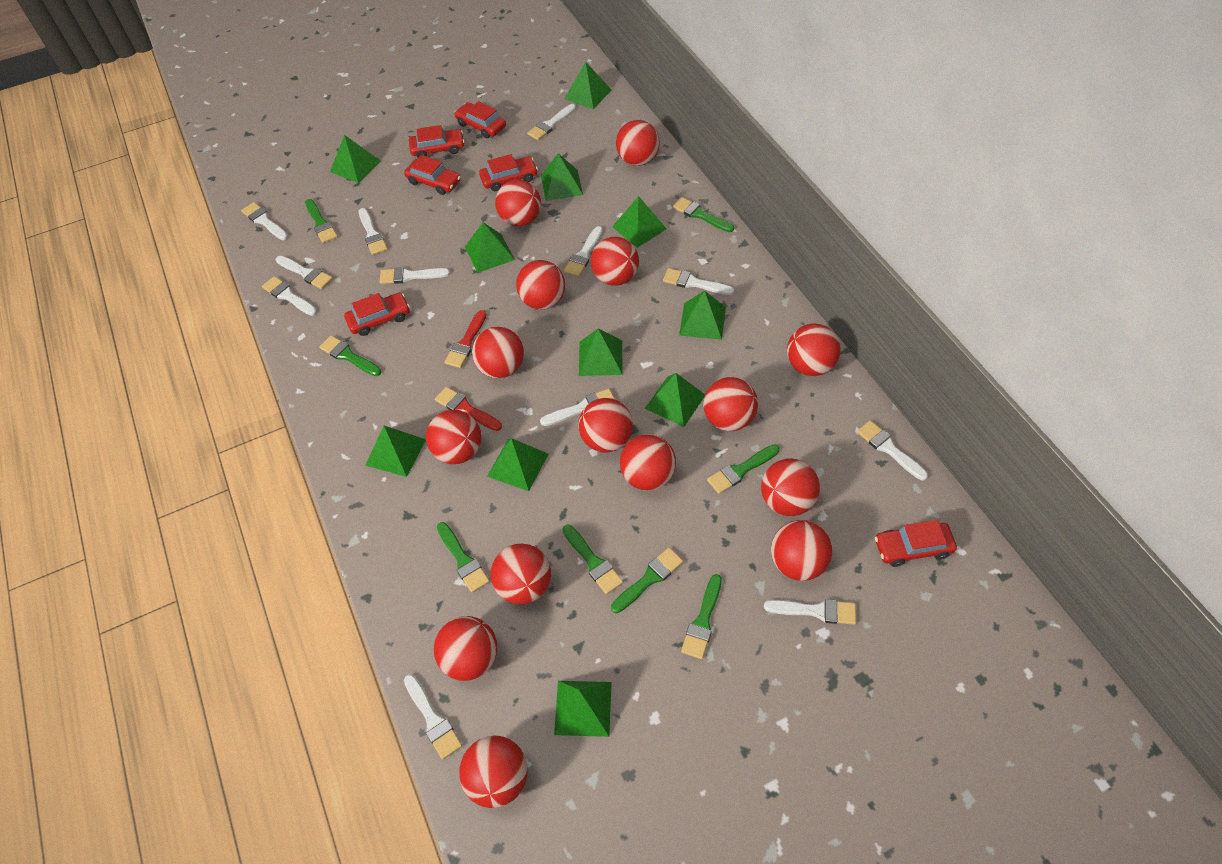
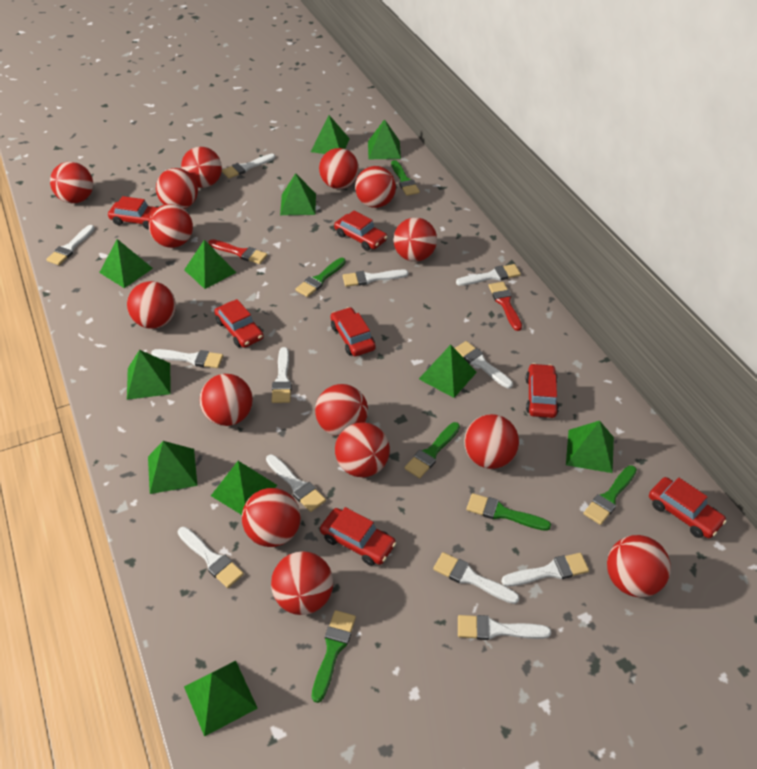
green brush: [305,199,338,243] [319,335,381,376] [437,522,490,593] [562,525,623,594] [611,548,683,613] [673,197,734,232] [681,574,722,659] [707,445,779,494] = 8 -> [295,258,346,297] [312,610,356,703] [391,160,420,196] [405,422,460,478] [466,493,551,531] [583,465,637,525] = 6
red car: [344,292,410,336] [404,155,461,195] [409,125,465,158] [454,101,506,138] [479,154,538,191] [875,520,957,567] = 6 -> [108,196,158,230] [214,299,264,348] [320,507,396,566] [331,307,376,356] [334,211,387,251] [525,363,559,418] [649,477,727,538] = 7

